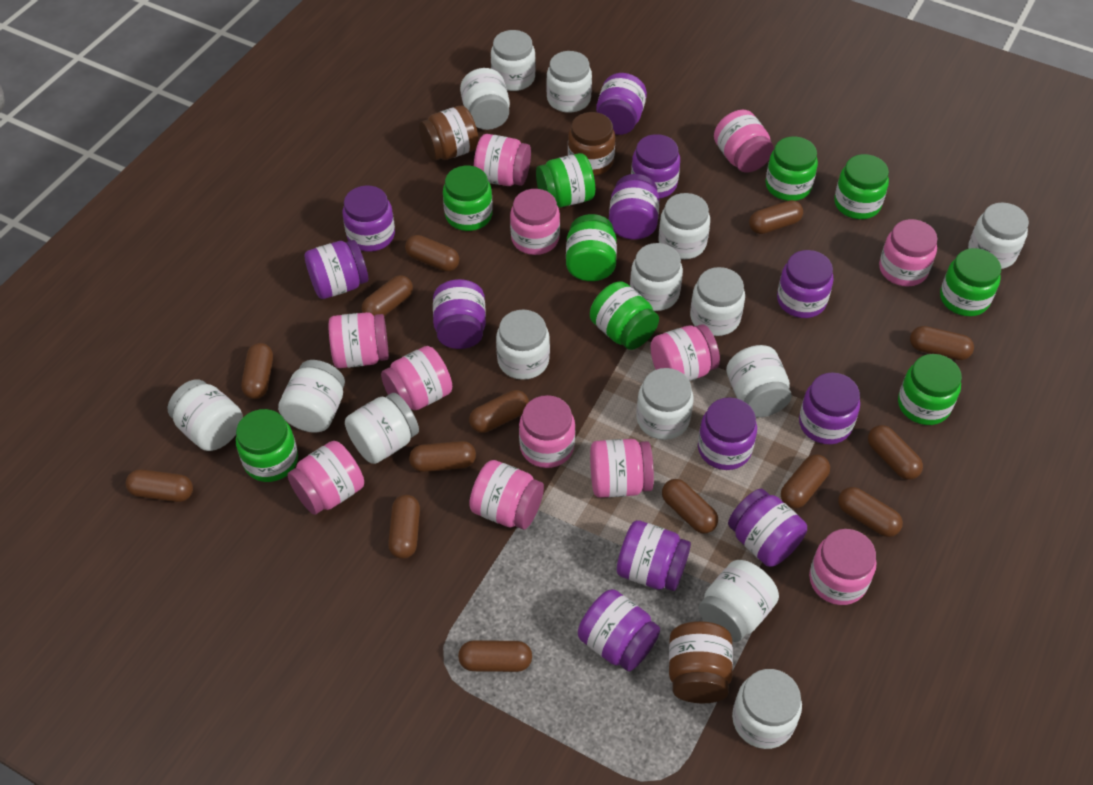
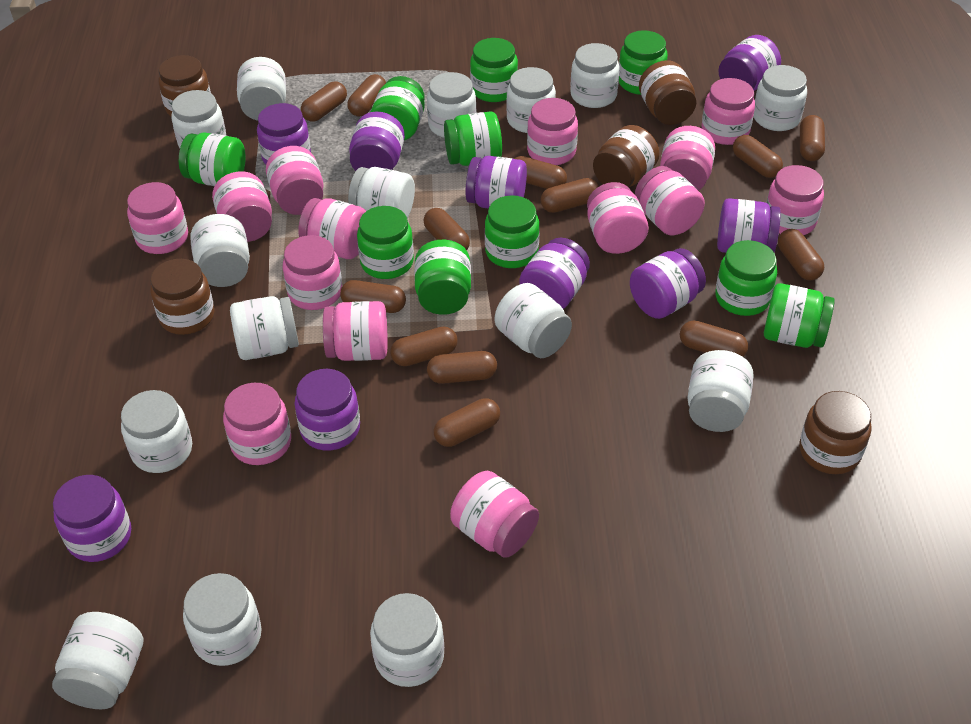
brown capsule: [126,469,193,502] [241,343,273,399] [362,275,413,316] [388,495,420,559] [405,235,459,272] [409,441,476,472] [458,640,532,672] [469,390,529,433] [662,479,718,533] [749,200,803,234] [781,454,830,508] [838,487,903,537] [868,425,923,480] [910,326,974,360] = 14 -> [301,82,347,122] [340,280,406,313] [347,74,386,117] [390,327,458,366] [424,208,470,250] [427,351,497,384] [433,398,500,447] [514,156,567,189] [541,178,599,213] [680,320,748,357] [733,135,783,178] [778,229,824,281] [800,115,825,161] = 13
brown jar: [419,106,479,161] [568,112,615,176] [669,621,733,703] = 3 -> [150,259,214,335] [158,55,211,116] [593,125,659,187] [639,60,696,125] [799,391,872,474] = 5
green jar: [236,409,298,482] [443,166,493,231] [536,153,595,207] [566,214,617,281] [590,281,659,350] [765,137,818,201] [834,154,889,219] [898,354,962,425] [940,248,1001,316] = 9 -> [179,133,246,186] [357,206,414,279] [370,76,425,140] [414,240,471,315] [444,111,502,166] [470,38,518,102] [485,195,539,268] [619,30,668,95] [715,240,777,316] [764,283,835,348] = 10
pink jar: [287,441,364,515] [329,312,389,368] [381,346,452,410] [469,460,544,530] [474,134,531,186] [510,189,560,255] [519,395,575,468] [590,439,654,498] [651,324,720,381] [714,110,774,173] [809,529,876,605] [879,219,937,287] = 12 -> [127,182,188,254] [212,171,272,242] [223,383,291,465] [266,146,323,215] [283,235,342,310] [298,198,366,259] [323,301,388,361] [450,471,539,558] [527,98,578,165] [587,182,649,254] [635,166,705,235] [660,126,715,191] [702,78,755,145] [766,165,824,235] = 14
purple jar: [305,240,368,299] [342,185,395,252] [433,279,486,349] [578,589,660,671] [596,73,647,135] [609,174,660,240] [617,520,691,591] [631,134,680,198] [698,397,757,470] [728,489,807,567] [777,250,834,318] [799,372,860,444] = 12 -> [53,475,131,562] [257,103,311,165] [295,369,360,451] [349,112,405,171] [466,156,527,209] [519,238,590,309] [630,248,706,319] [717,198,781,253] [718,35,781,91] = 9

